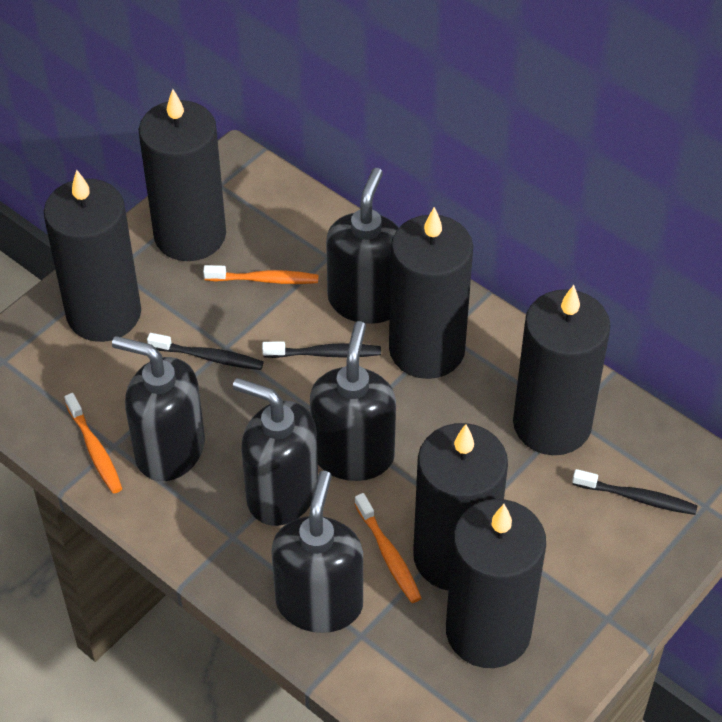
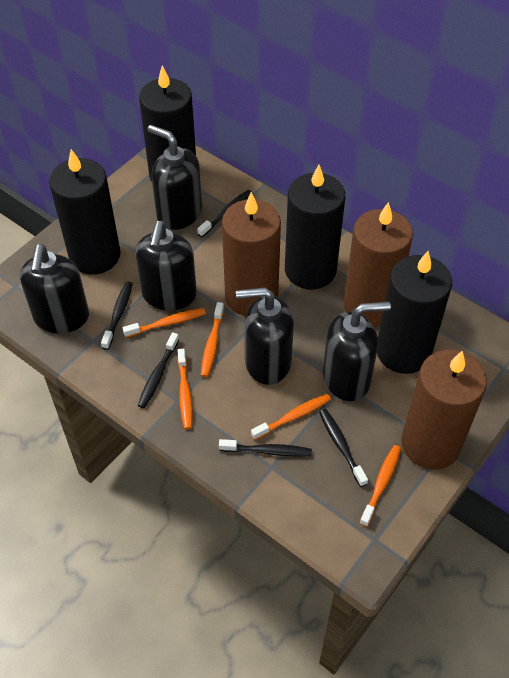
black candle: [44,170,141,342] [139,89,226,261] [389,207,473,379] [413,423,508,591] [446,499,546,668] [513,285,610,455] = 6 -> [49,149,121,275] [139,65,196,181] [285,165,345,289] [377,251,452,374] = 4
black toothbrush: [147,333,264,370] [262,341,381,358] [572,469,698,515] = 3 -> [101,281,133,350] [138,332,179,408] [197,190,252,237] [219,439,312,457] [319,408,368,487] = 5
brown candle: none = 0 -> [222,192,281,316] [344,202,413,327] [401,350,487,470] = 3
orange toothbrush: [64,393,123,494] [203,265,319,284] [355,493,421,603] = 3 -> [123,308,206,338] [177,349,193,429] [201,302,224,377] [251,394,331,440] [360,445,401,527] = 5

